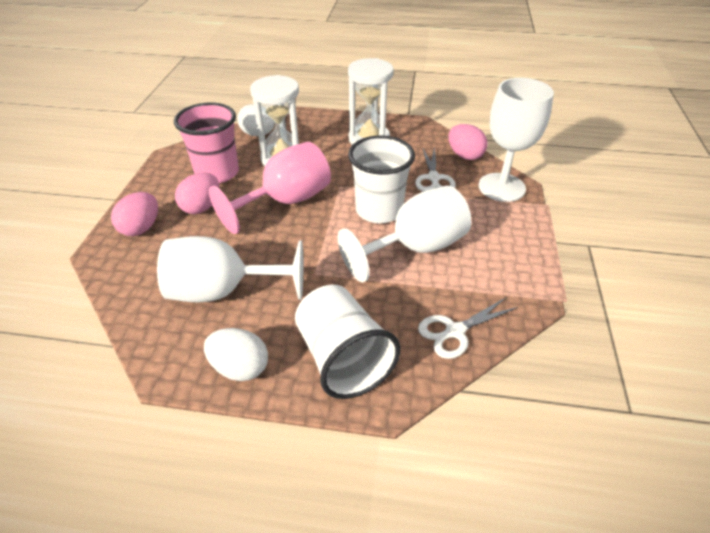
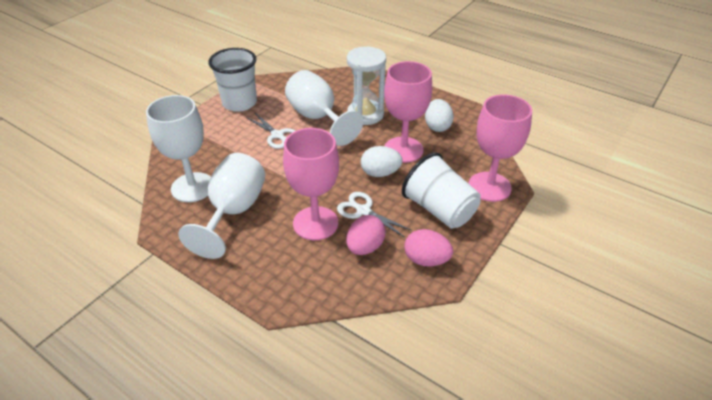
pink cup: [174,102,239,183] = 1 -> none = 0
pink egg: [111,192,158,236] [175,173,219,214] [448,124,487,160] = 3 -> [346,215,385,255] [404,229,453,266] = 2
pink goblet: [209,142,331,234] = 1 -> [283,128,339,240] [384,61,432,163] [469,94,532,202] = 3
white hourglass: [250,75,299,166] [348,58,394,145] = 2 -> [347,47,386,125] = 1

